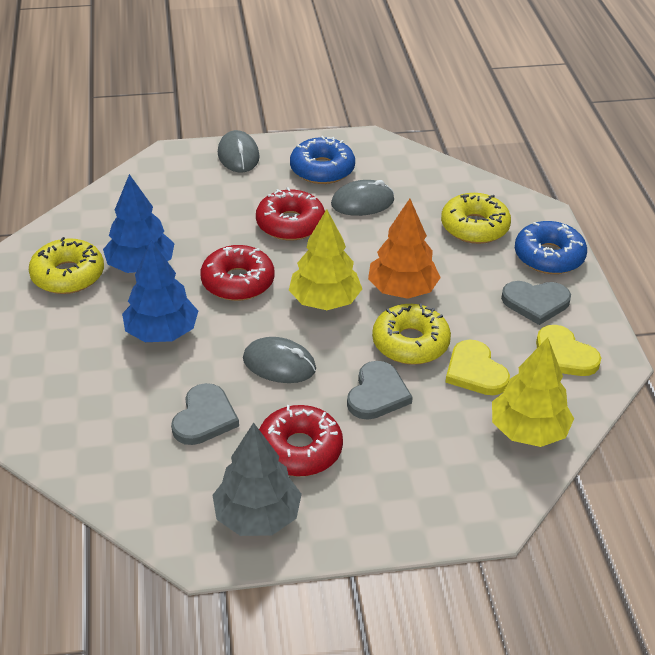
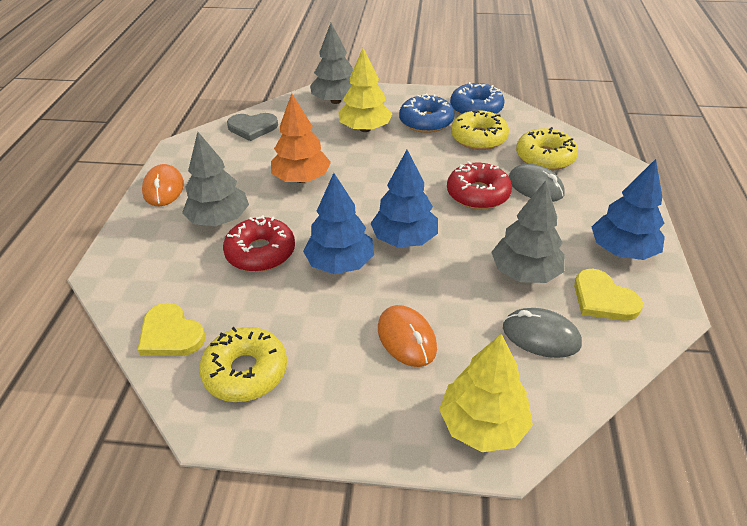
blue tree: [103,174,175,273] [122,240,198,342] = 2 -> [303,173,374,274] [370,150,438,247] [592,159,665,260] = 3
grey heart: [171,383,239,445] [347,361,413,420] [501,281,571,325] = 3 -> [227,113,278,141] = 1
grey mouse: [218,130,260,172] [243,337,316,383] [331,180,394,216] = 3 -> [503,308,582,358] [509,164,564,202] = 2
grey tree: [212,422,302,536] = 1 -> [182,132,249,226] [310,23,353,104] [491,181,565,283] = 3
orange mouse: none = 0 -> [142,164,184,206] [378,305,437,367] = 2
red donut: [201,245,275,301] [256,187,325,241] [259,405,343,477] = 3 -> [223,215,295,272] [447,161,512,209] = 2

